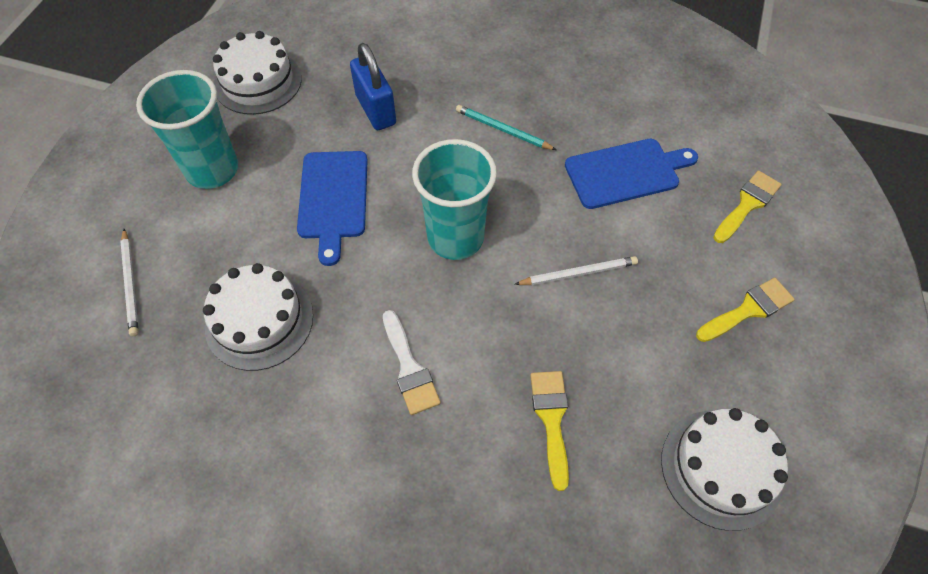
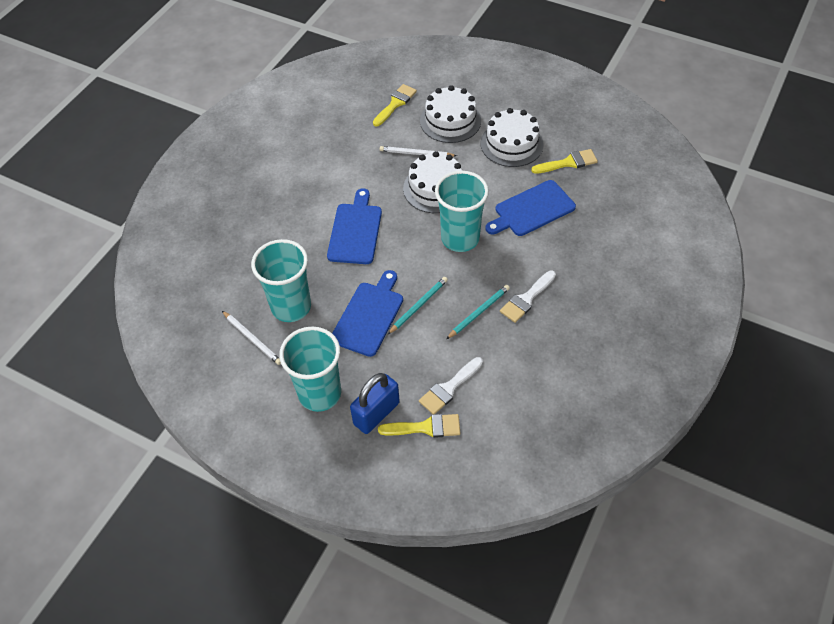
blue cutting board: [297,151,368,266] [565,139,698,209] = 2 -> [327,188,382,264] [332,270,403,357] [486,180,576,236] = 3
turquoise cup: [136,70,238,189] [412,139,497,260] = 2 -> [251,239,311,322] [279,327,341,412] [435,171,489,252] = 3
turquoise pencil: [456,105,556,150] = 1 -> [387,277,448,335] [446,285,510,339] = 2
white brush: [383,310,441,415] = 1 -> [419,357,483,414] [500,271,556,323] = 2

